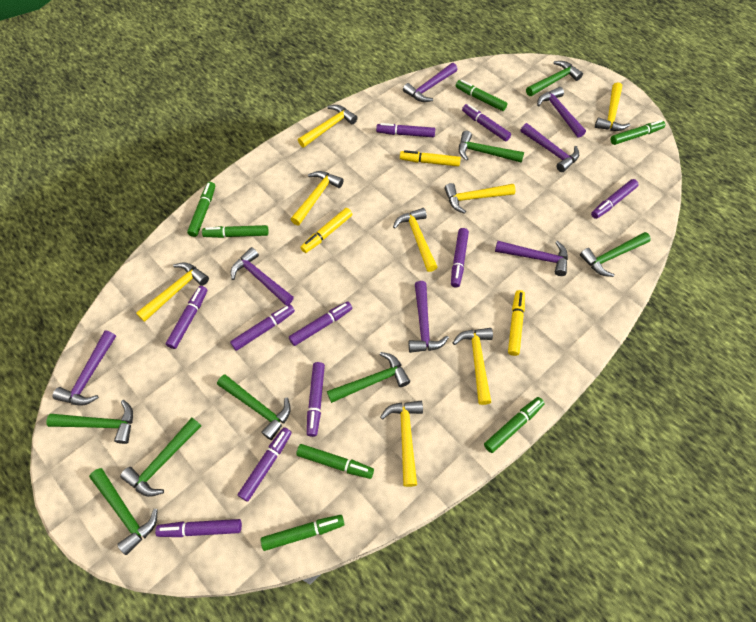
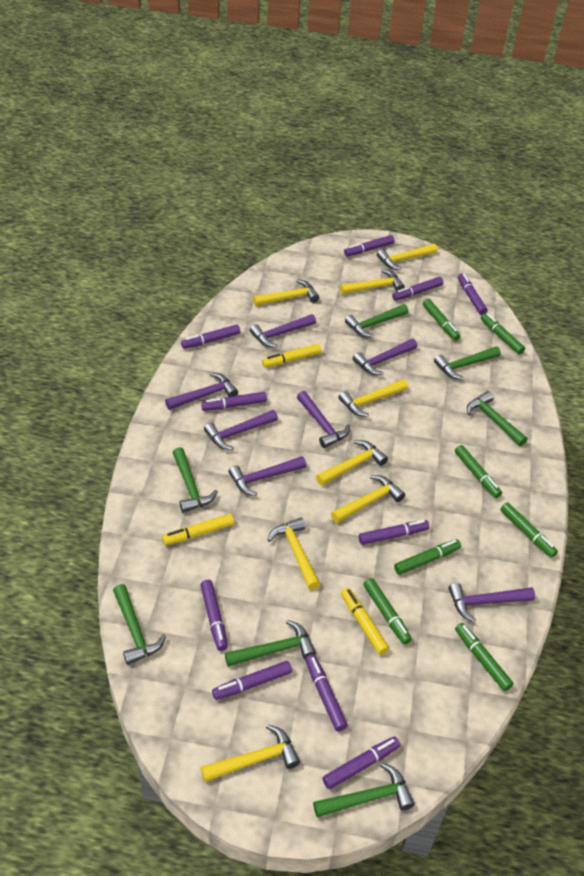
green hammer: [46,400,133,444] [89,468,158,555] [120,418,201,497] [217,374,291,440] [327,352,410,403] [459,131,524,163] [526,61,583,96] [580,232,651,277] = 8 -> [113,584,166,665] [173,447,218,513] [225,620,316,667] [313,762,415,817] [345,304,408,337] [434,346,501,380] [467,391,528,446] = 7

